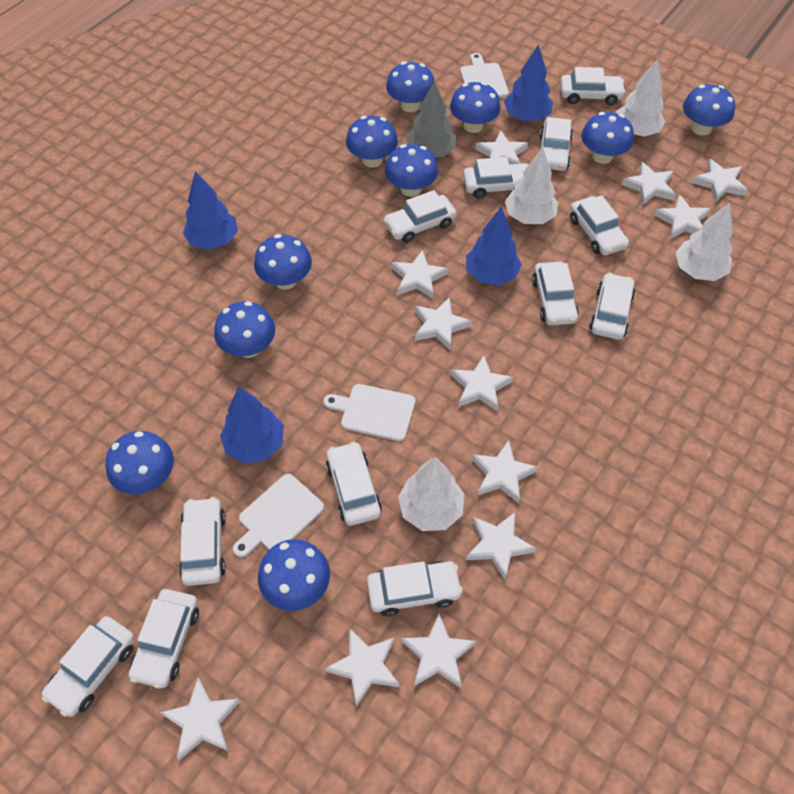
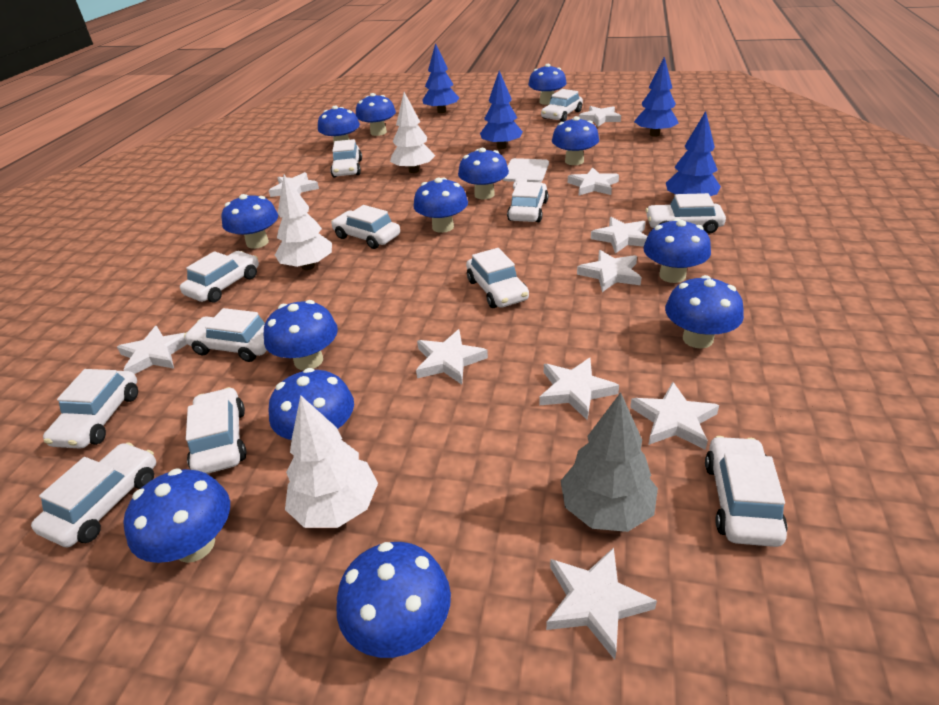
blue mushroom: [105,431,174,494] [214,301,275,358] [254,234,312,290] [258,539,330,611] [346,116,398,168] [385,144,438,197] [386,61,434,112] [450,82,501,133] [581,112,634,164] [683,84,735,135] = 10 -> [123,468,230,563] [221,194,278,249] [264,300,338,370] [268,368,354,440] [318,105,360,143] [336,542,451,658] [356,93,396,136] [413,177,468,233] [458,148,509,199] [528,64,567,105] [552,116,599,165] [643,219,711,283] [665,275,744,349] = 13
white cutting board: [233,474,324,557] [323,384,415,441] [460,53,509,98] = 3 -> [502,158,549,189] = 1
white star: [160,678,240,760] [325,628,400,707] [391,250,449,299] [401,614,476,688] [415,297,472,350] [450,356,513,412] [466,512,536,580] [472,440,538,503] [476,130,528,164] [622,162,676,206] [654,195,711,239] [692,159,748,202] = 12 -> [117,326,187,374] [269,172,319,197] [416,329,488,385] [539,358,619,420] [546,547,657,660] [568,167,619,195] [577,250,642,292] [579,106,621,126] [591,217,647,254] [630,382,719,450] = 10
white tree: [398,457,465,531] [505,147,558,224] [616,59,665,136] [675,203,733,281] = 4 -> [275,175,332,270] [285,395,378,528] [390,92,435,173] = 3

